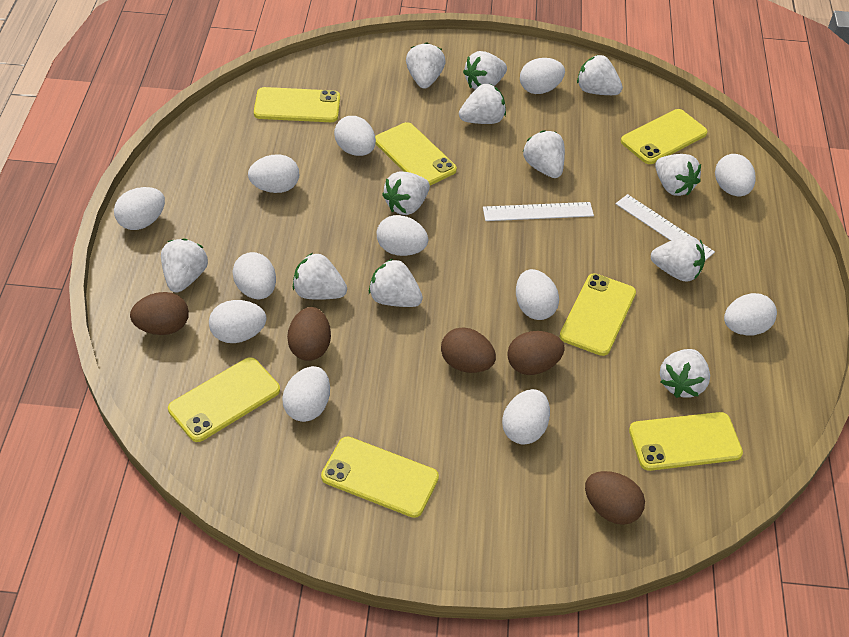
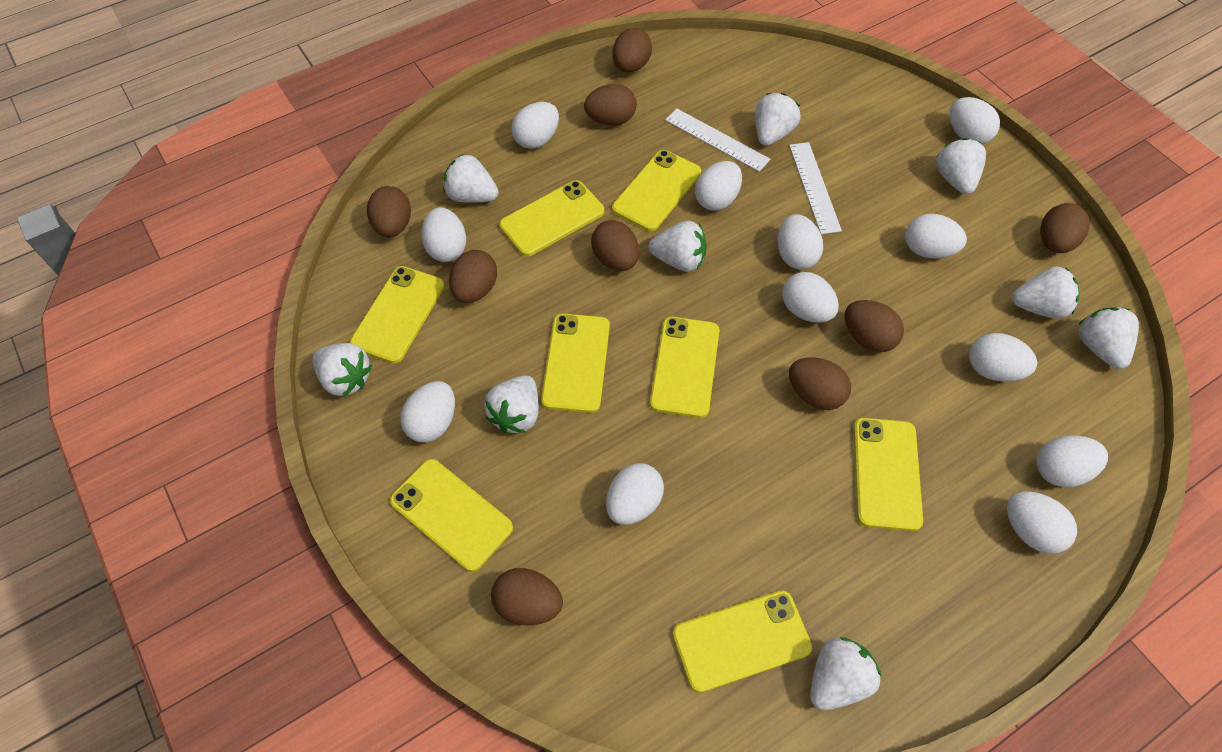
brown egg: [130,292,189,335] [287,307,331,361] [441,327,496,373] [507,331,565,375] [585,471,645,525] = 5 -> [367,186,411,237] [449,250,497,303] [491,568,563,625] [584,84,637,125] [591,220,639,271] [612,28,652,72] [789,358,851,410] [844,300,904,352] [1040,203,1090,253] = 9
white strawberry: [161,238,208,292] [293,253,347,300] [369,259,423,307] [382,171,430,215] [406,42,446,89] [459,84,506,124] [463,51,507,89] [523,130,565,178] [577,55,623,95] [651,236,705,282] [655,154,701,196] [660,349,710,398] = 12 -> [312,343,372,397] [443,154,499,203] [484,375,539,433] [648,221,707,272] [755,93,801,146] [810,637,881,710] [936,138,986,194] [1012,267,1079,319] [1078,307,1139,369] = 9
yellow phone: [168,357,280,442] [254,87,340,122] [321,437,439,518] [375,122,457,185] [560,273,636,356] [621,109,708,164] [629,412,743,471] = 7 -> [350,266,445,363] [390,459,513,572] [499,180,604,256] [541,314,610,413] [612,150,701,231] [650,317,720,418] [673,590,812,693] [853,418,923,531] = 8

